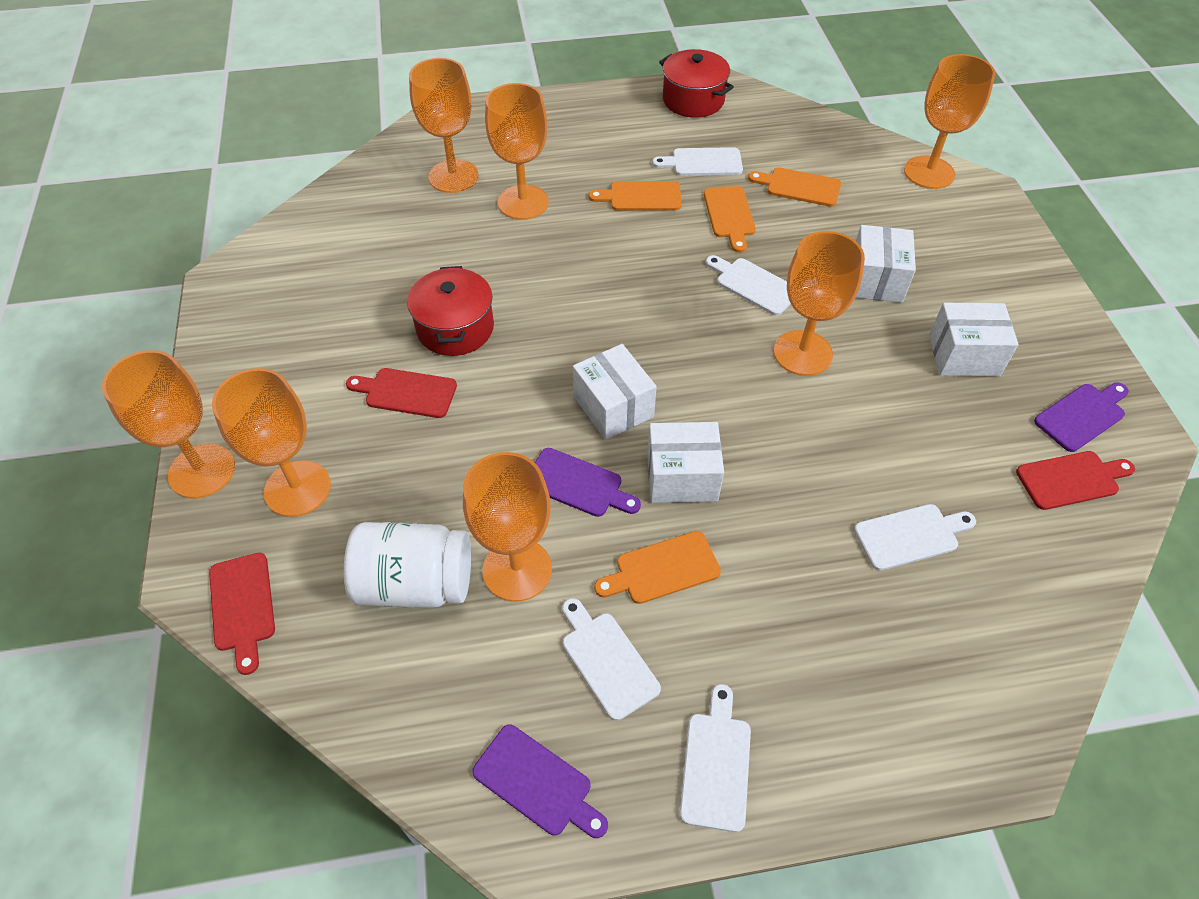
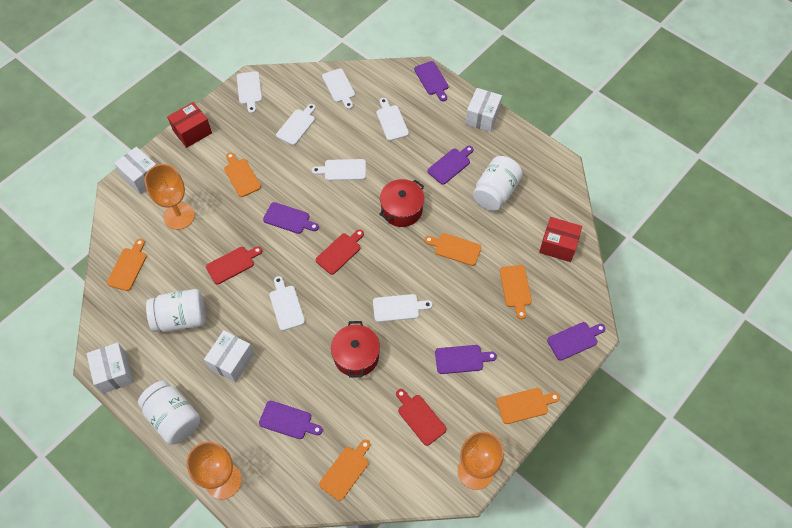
orange cutting board: [589,181,681,211] [594,531,721,604] [704,186,756,252] [748,168,841,207] = 4 -> [107,239,147,291] [224,152,261,197] [319,440,370,501] [424,233,481,266] [497,388,560,424] [500,265,532,319] = 6
orange goblet: [102,350,235,498] [212,368,331,517] [409,58,479,193] [463,452,552,602] [485,83,549,220] [774,231,865,376] [904,54,995,189] = 7 -> [144,164,195,230] [186,442,242,499] [458,431,504,490] = 3
purple cutting board: [472,725,608,838] [535,448,641,517] [1034,383,1129,452] = 3 -> [259,401,323,439] [263,202,319,234] [414,61,449,101] [427,146,473,185] [435,345,497,374] [547,322,606,361] = 6
red box: none = 0 -> [167,102,212,148] [539,217,582,262] = 2
white cutting board: [562,598,661,721] [652,147,743,176] [680,684,751,832] [706,255,791,316] [854,504,976,571] = 5 -> [237,71,262,113] [269,276,305,331] [276,104,316,145] [312,159,366,181] [322,68,355,109] [373,294,432,322] [376,98,409,141] = 7
white jar: [344,522,471,608] = 1 -> [138,380,200,445] [146,289,206,332] [473,156,523,211] = 3

